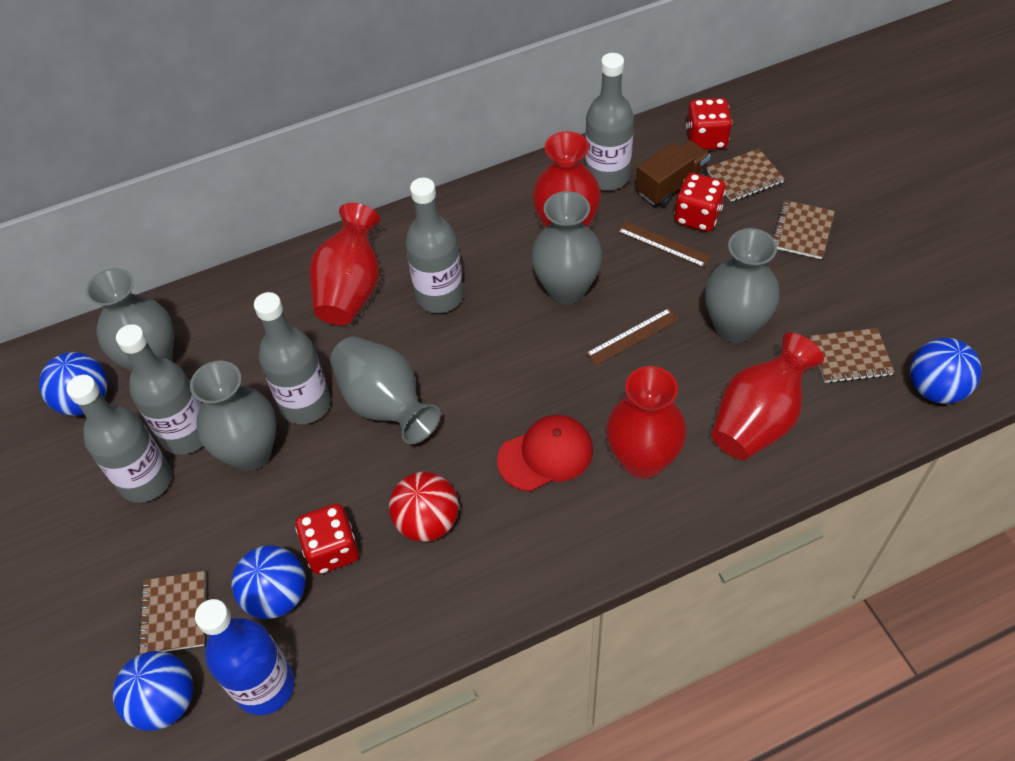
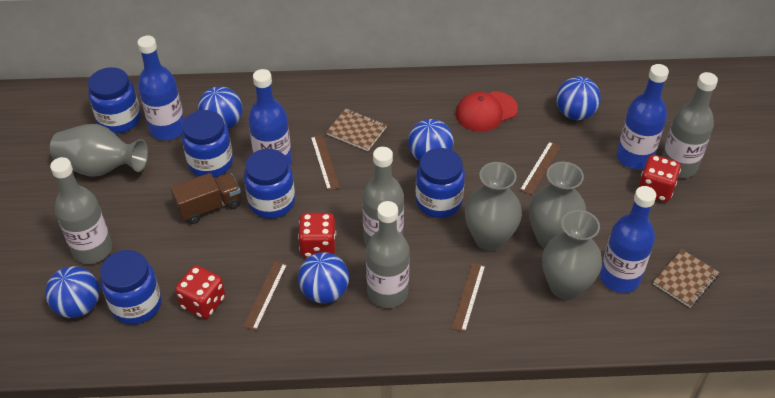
blue ball: [39,352,108,416] [112,651,193,731] [232,545,306,619] [910,338,982,404] = 4 -> [45,266,99,318] [198,87,243,129] [298,252,349,304] [408,119,454,161] [556,76,601,120] = 5
blue bottle: [195,599,295,715] = 1 -> [137,36,184,140] [248,69,292,165] [600,186,656,293] [617,64,669,169] = 4
blue jar: none = 0 -> [88,67,141,133] [100,250,161,325] [182,110,233,178] [244,149,295,219] [416,148,465,218] = 5
brown notebook: [138,571,206,654] [707,148,785,202] [772,200,835,259] [810,328,894,383] = 4 -> [326,109,387,151] [653,249,720,308] = 2
brown ruler: [586,308,679,366] [617,221,711,268] = 2 -> [243,261,287,331] [311,134,340,191] [451,262,486,332] [520,141,561,195] = 4
grey bottle: [66,375,172,503] [116,324,203,455] [254,292,331,424] [405,178,464,313] [585,53,634,190] = 5 -> [50,157,112,264] [362,147,404,246] [366,201,410,308] [662,72,718,178] = 4
grey vase: [86,268,174,372] [190,361,276,471] [330,337,441,444] [531,191,602,304] [705,228,780,343] = 5 -> [50,124,148,177] [465,162,522,251] [529,161,586,248] [542,210,602,300] = 4
red ball: [389,472,459,542] = 1 -> none = 0
red vase: [310,203,380,325] [533,131,601,228] [606,366,687,479] [711,332,824,460] = 4 -> none = 0

